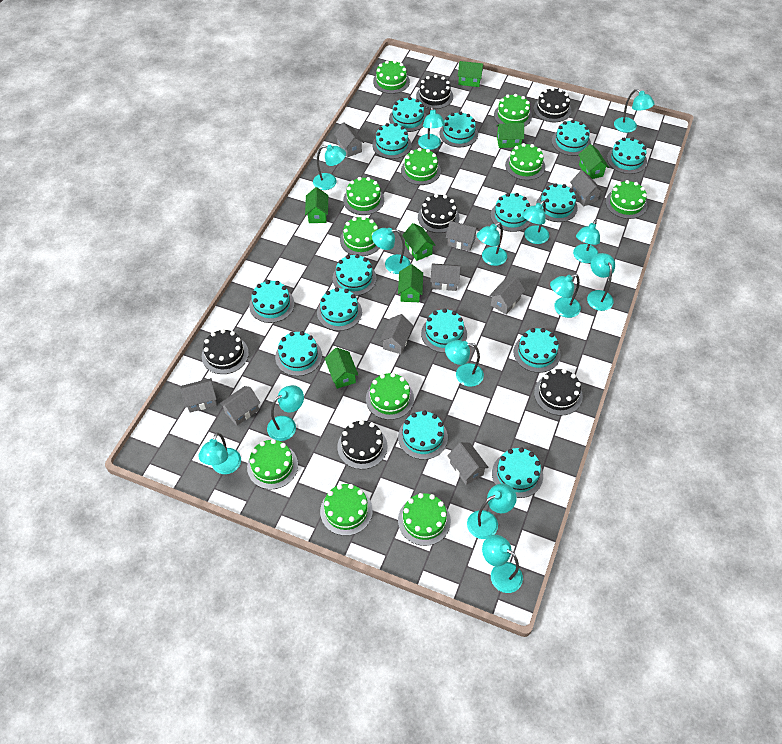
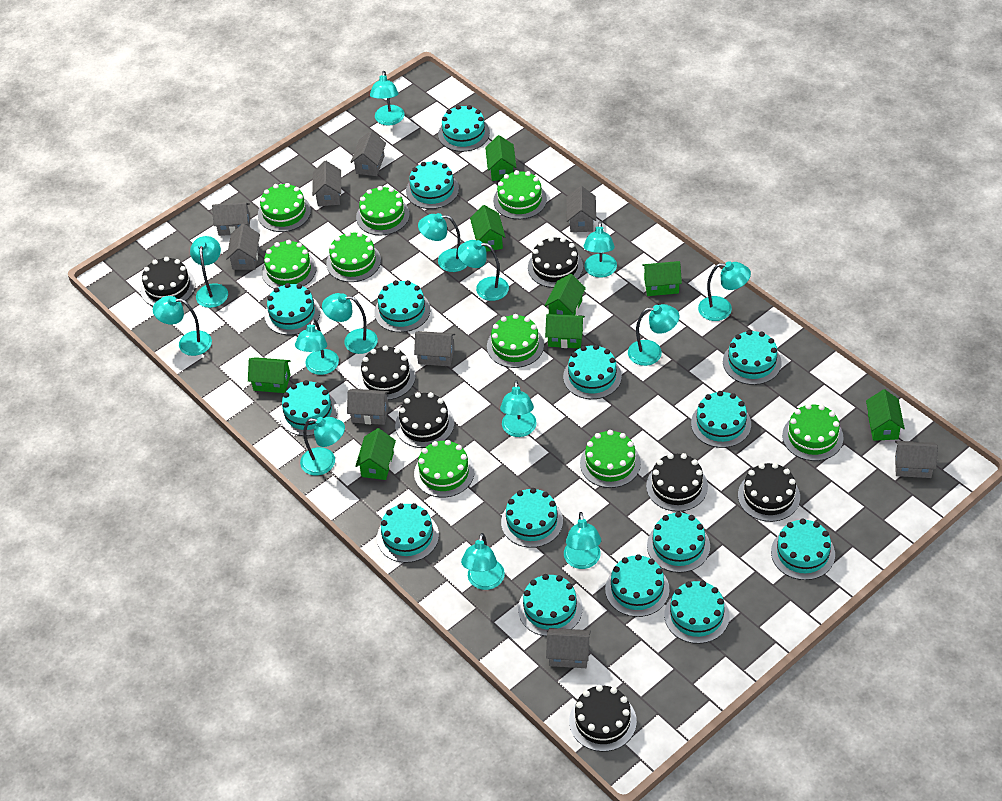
black cake: [202,329,249,374] [337,420,388,469] [416,75,453,109] [418,194,460,233] [533,87,571,122] [534,369,583,416] = 6 -> [140,257,196,306] [358,346,416,400] [395,392,454,448] [528,237,583,288] [569,685,637,752] [646,453,708,512] [738,463,800,522] = 7
green cake: [247,439,298,489] [320,484,373,536] [340,216,379,256] [343,177,384,215] [366,373,414,420] [373,60,410,94] [398,493,451,546] [401,148,441,185] [494,94,532,127] [505,143,545,180] [606,180,647,219] = 11 -> [258,183,311,232] [262,240,316,288] [326,232,381,282] [356,186,410,235] [414,440,475,498] [487,314,544,368] [493,170,547,219] [580,430,641,488] [782,404,844,461] = 9
green house: [305,187,328,223] [325,347,358,389] [398,264,423,302] [402,223,436,261] [458,61,483,87] [497,123,524,148] [578,144,609,179] = 7 -> [248,357,291,393] [355,428,396,480] [470,205,505,252] [485,135,516,181] [545,274,586,315] [545,314,585,348] [642,261,682,296] [866,389,905,441] = 8

